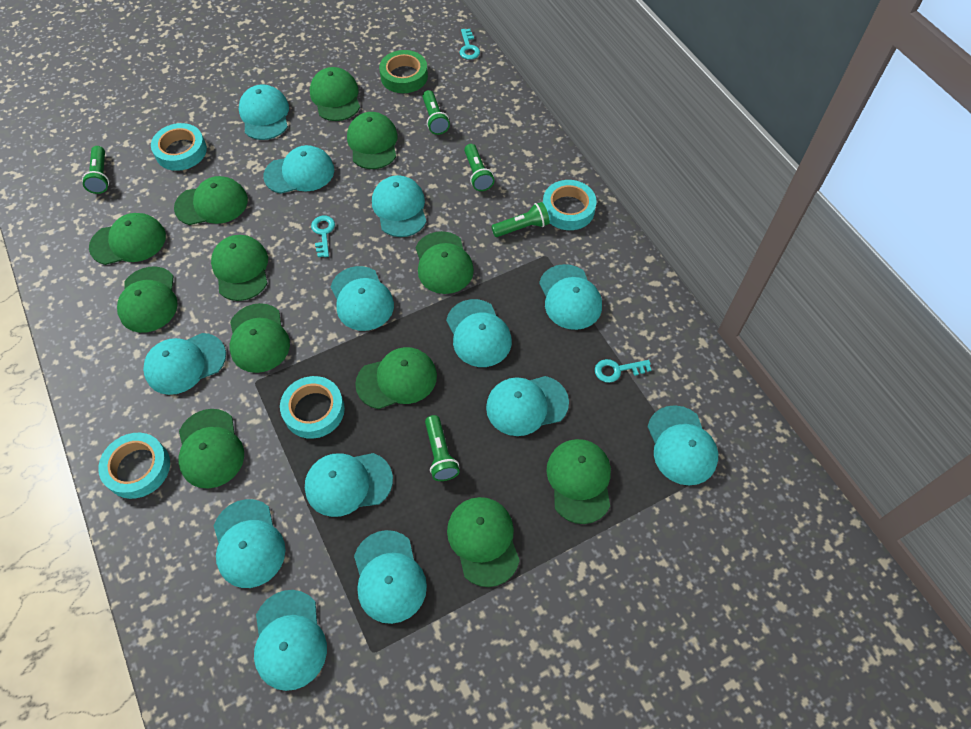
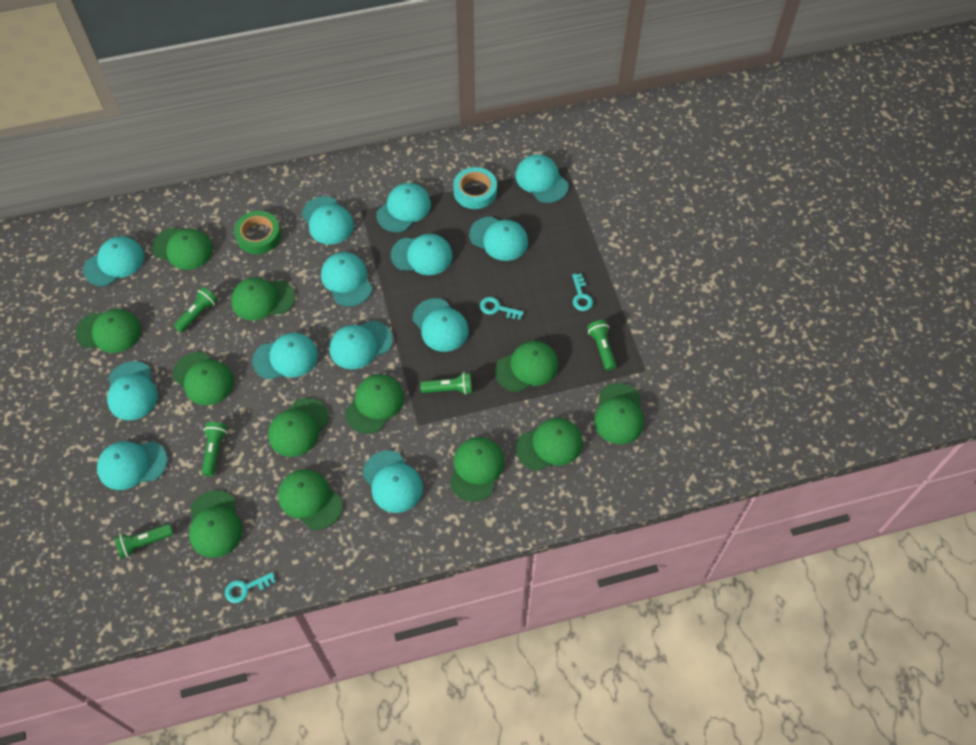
turquoise tape: [98,433,170,499] [151,123,207,171] [280,376,345,439] [543,180,597,230] = 4 -> [453,167,497,209] = 1

